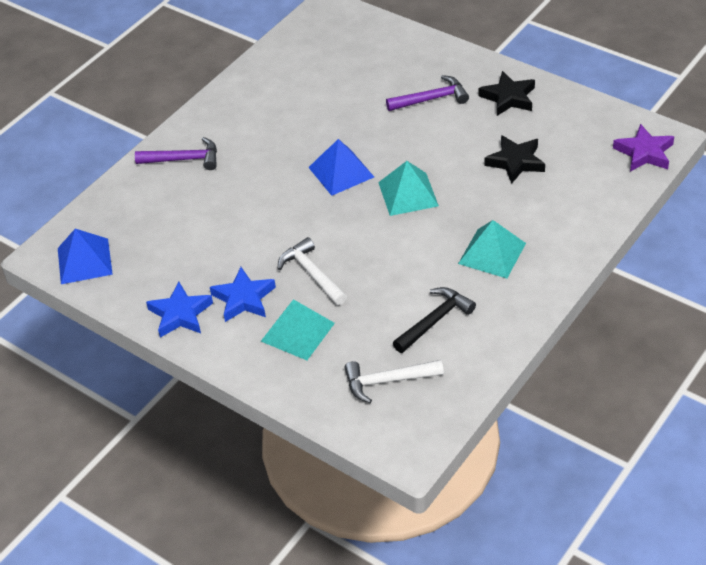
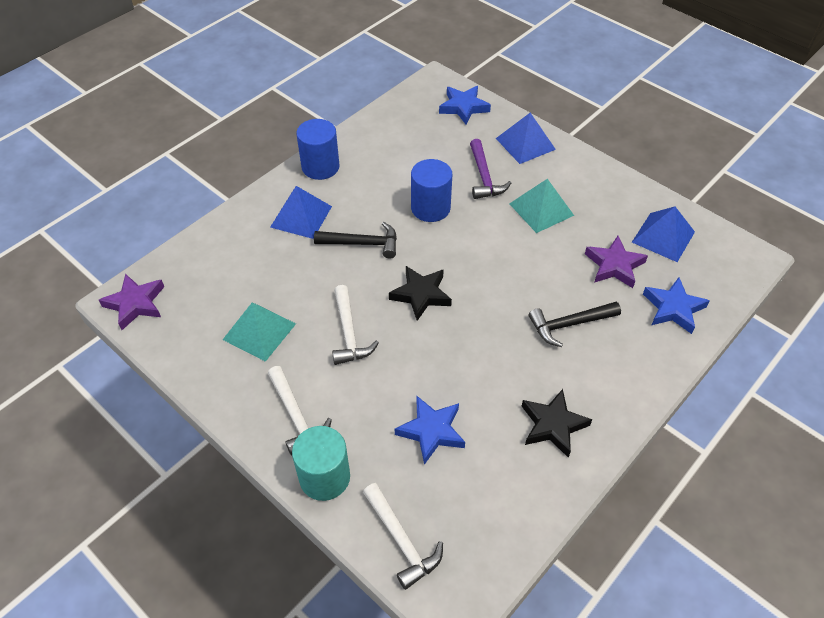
black hammer: [393,287,476,353] = 1 -> [314,222,397,259] [529,302,621,347] = 2
blue cylinder: none = 0 -> [296,119,340,180] [411,159,452,222] = 2
blue pyramid: [58,229,113,284] [308,139,374,196] = 2 -> [270,186,332,239] [496,113,556,164] [632,207,695,262] = 3
blue star: [146,282,213,338] [210,267,276,322] = 2 -> [395,396,465,465] [439,86,491,124] [643,277,710,334] = 3
purple hammer: [135,137,217,170] [386,75,469,111] = 2 -> [470,139,511,199] = 1
purple star: [613,124,674,172] = 1 -> [99,274,164,330] [585,236,648,288] = 2
turquoise cylinder: none = 0 -> [292,426,350,501] = 1
turquoise pyramid: [261,299,335,360] [378,161,439,216] [458,220,526,278] = 3 -> [223,303,296,362] [509,179,574,233] = 2
white hammer: [278,237,347,305] [344,360,444,403] = 2 -> [268,366,332,456] [332,285,379,365] [363,483,443,590] = 3

